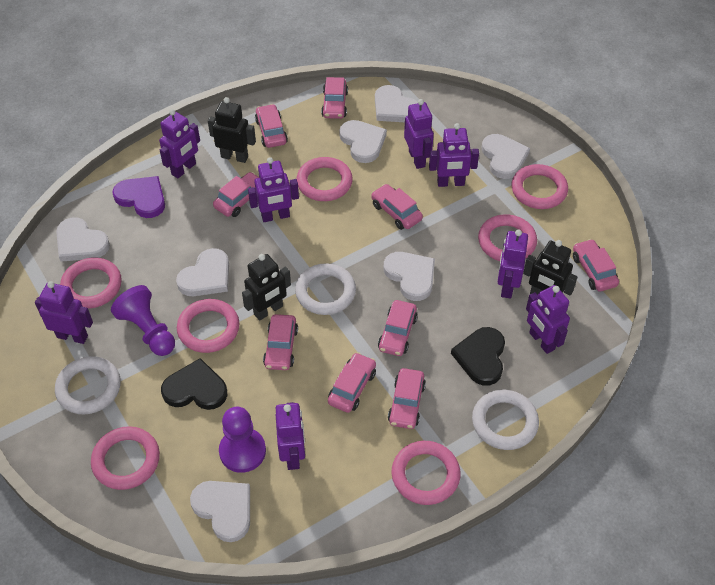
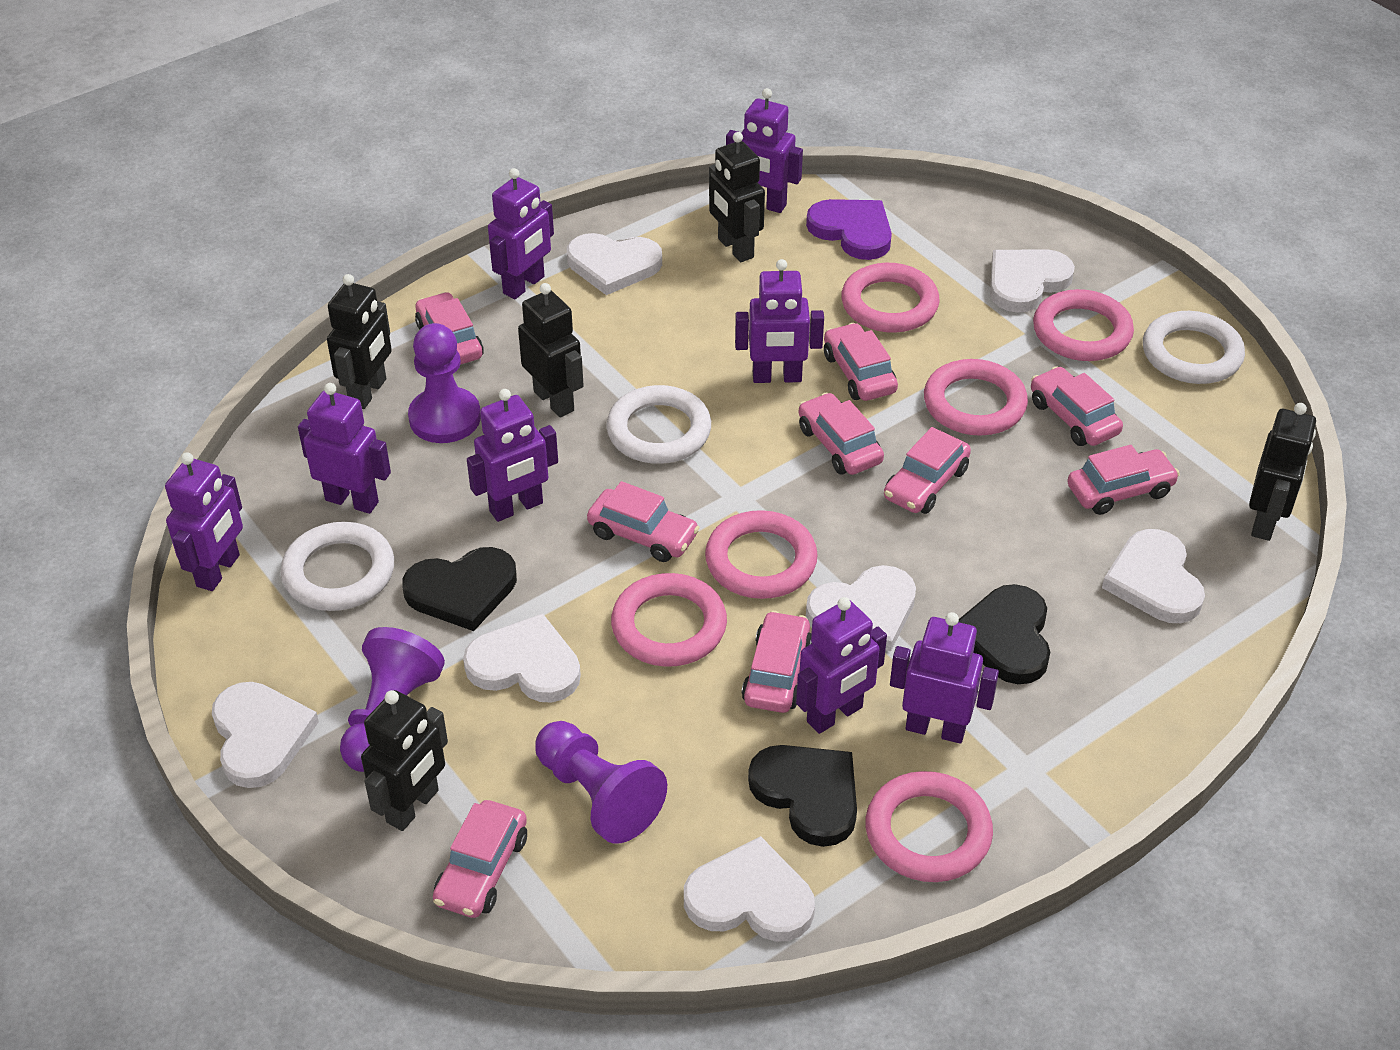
black heart: [161,358,227,410] [451,327,505,386] = 2 -> [402,547,517,631] [748,745,857,847] [958,584,1050,684] = 3
black robot: [208,97,256,163] [242,254,291,321] [523,240,577,295] = 3 -> [327,274,392,409] [361,690,448,831] [518,283,584,417] [709,132,765,262] [1249,403,1316,541] = 5
pink ring: [60,258,122,309] [91,426,160,490] [177,299,240,353] [297,157,353,201] [392,441,460,505] [478,214,537,261] [512,164,568,209] = 7 -> [611,573,727,667] [705,510,818,599] [841,263,940,333] [866,771,993,882] [924,359,1028,436] [1033,289,1134,361] = 6
purple pawn: [111,285,175,356] [219,407,266,473] = 2 -> [340,627,445,772] [408,323,481,443] [535,721,667,844] = 3

